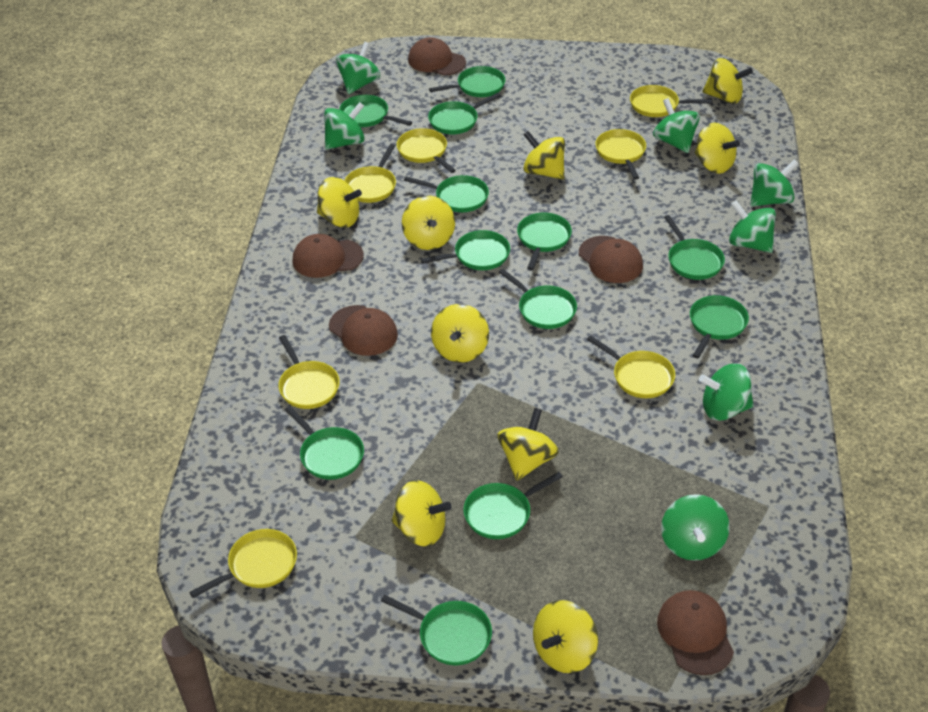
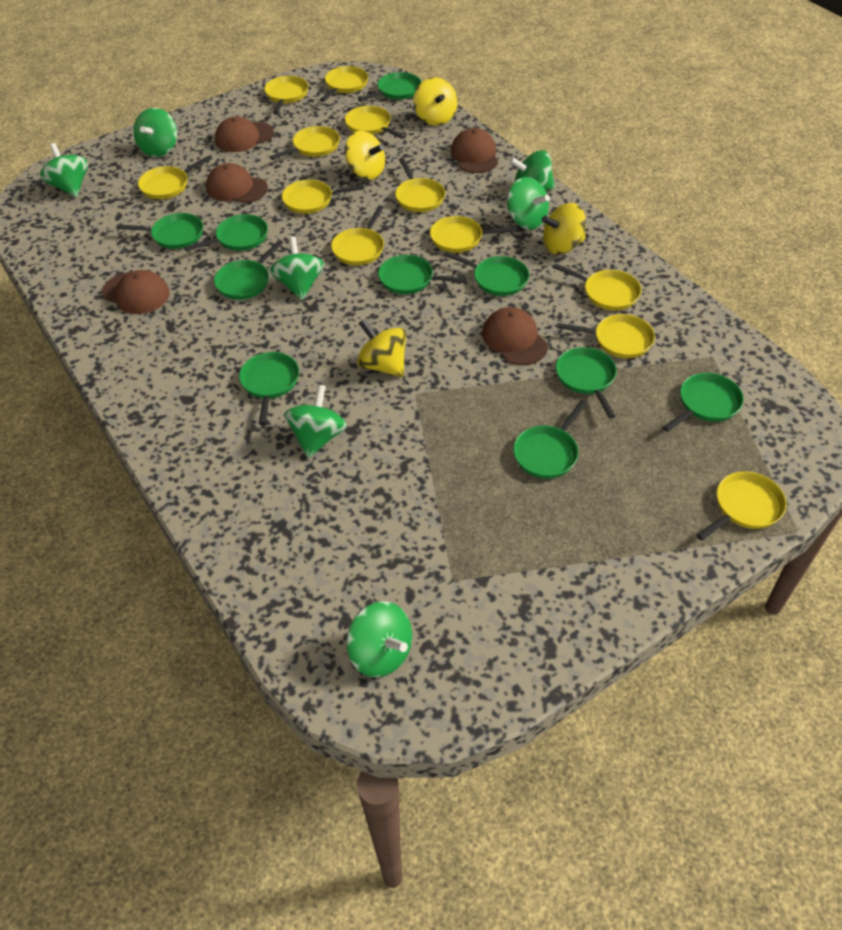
green pan: [285,406,364,480] [339,95,412,127] [381,595,492,665] [404,175,489,212] [421,230,510,270] [428,93,501,134] [429,66,505,97] [463,472,563,539] [499,269,577,329] [517,213,572,270] [664,215,725,280] [690,295,749,359] = 12 -> [116,213,203,249] [184,214,268,251] [214,240,284,300] [239,352,299,425] [358,72,421,102] [378,255,467,294] [444,251,529,296] [513,400,587,479] [556,347,617,419] [663,373,744,432] = 10
yellow pan: [189,529,297,598] [278,335,340,409] [344,144,396,203] [397,128,456,173] [587,336,675,398] [595,129,646,180] [630,85,712,117] = 7 -> [138,155,212,199] [264,76,308,114] [270,126,340,160] [282,180,364,214] [320,66,368,102] [331,205,384,265] [345,106,405,139] [395,158,445,212] [430,216,517,253] [553,263,641,310] [557,314,655,358] [697,471,787,541] = 12
yellow spinning top: [317,177,362,228] [391,480,452,547] [402,196,455,250] [431,304,489,363] [497,408,559,481] [523,131,565,179] [533,600,598,673] [695,123,740,174] [702,58,753,104] = 9 -> [345,131,385,180] [357,319,406,377] [413,77,458,126] [542,203,586,255] = 4

